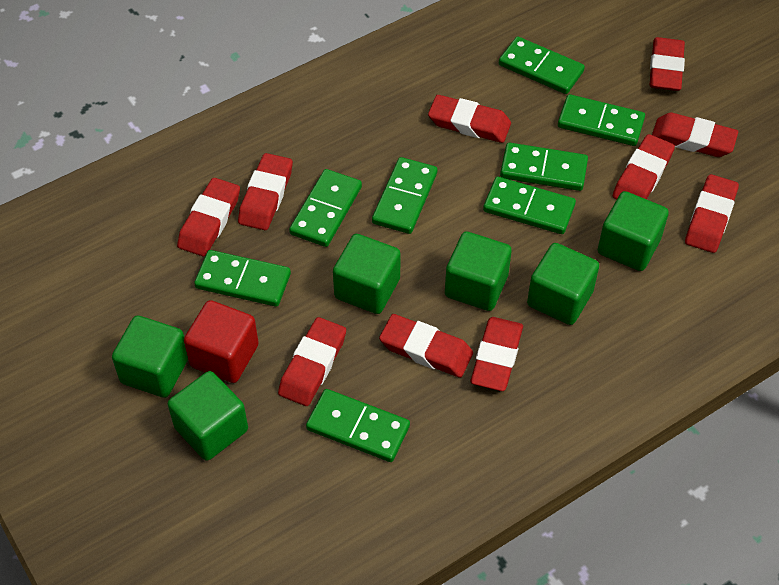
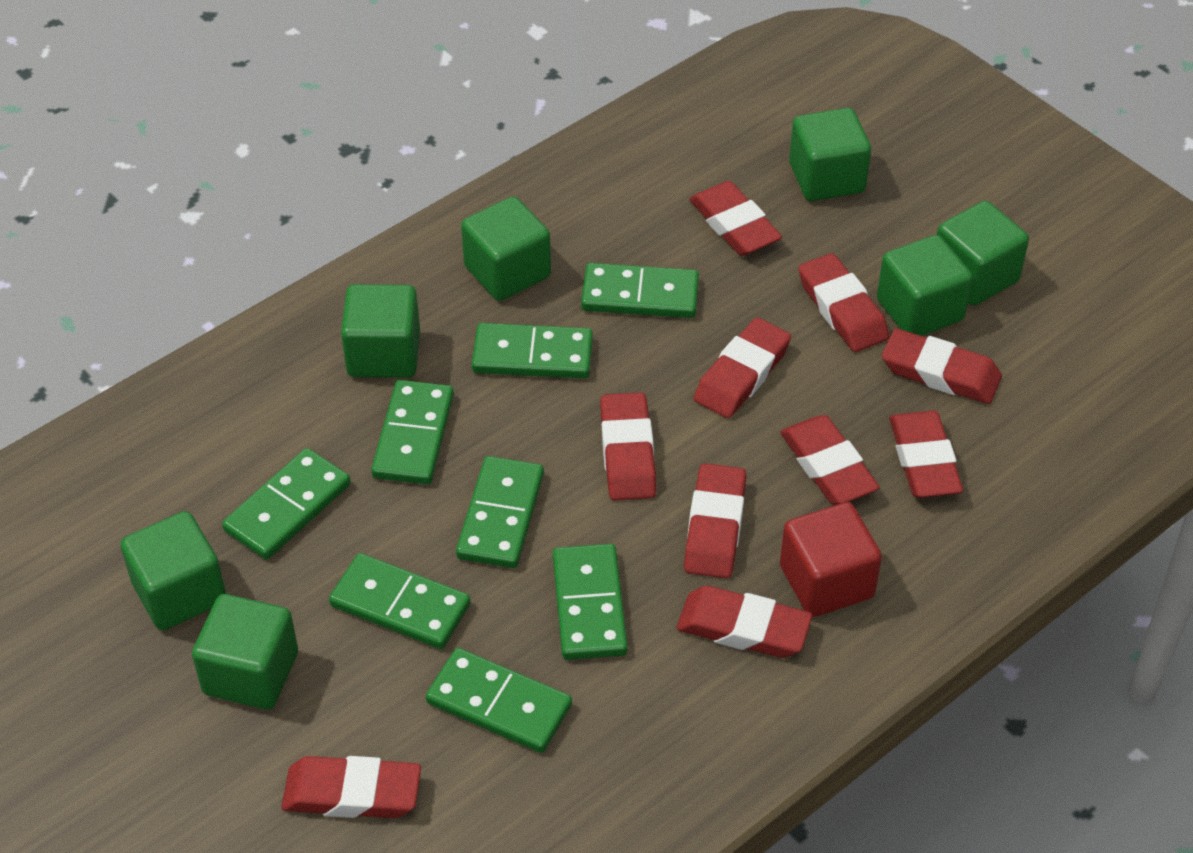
green cube: [112,316,188,398] [168,371,248,461] [333,234,401,314] [445,231,512,311] [527,243,599,325] [598,191,669,271] = 6 -> [120,511,226,630] [192,594,298,709] [341,284,420,378] [461,196,551,301] [789,108,871,201] [877,235,973,336] [937,201,1029,305] = 7

